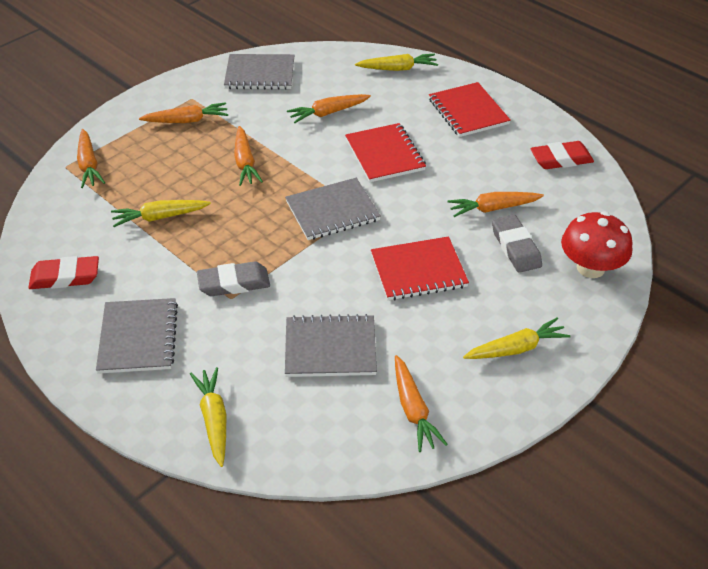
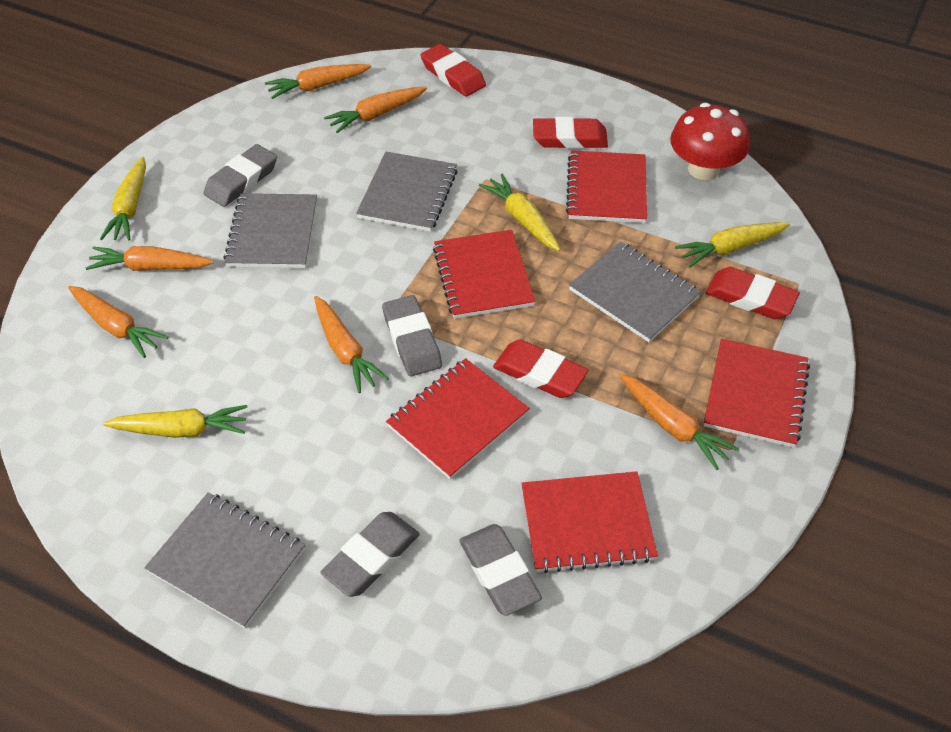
grey eraser: [197,261,270,296] [492,215,542,273] = 2 -> [203,144,277,207] [320,512,420,597] [382,295,442,376] [459,524,542,616] = 4
red eraser: [28,256,99,289] [530,141,594,169] = 2 -> [420,44,486,97] [493,340,588,398] [533,117,608,149] [706,267,800,319] = 4
red notebook: [345,123,426,182] [371,236,469,300] [429,82,511,137] = 3 -> [386,358,530,479] [433,230,536,319] [521,471,658,573] [566,150,647,223] [704,339,810,448] = 5

